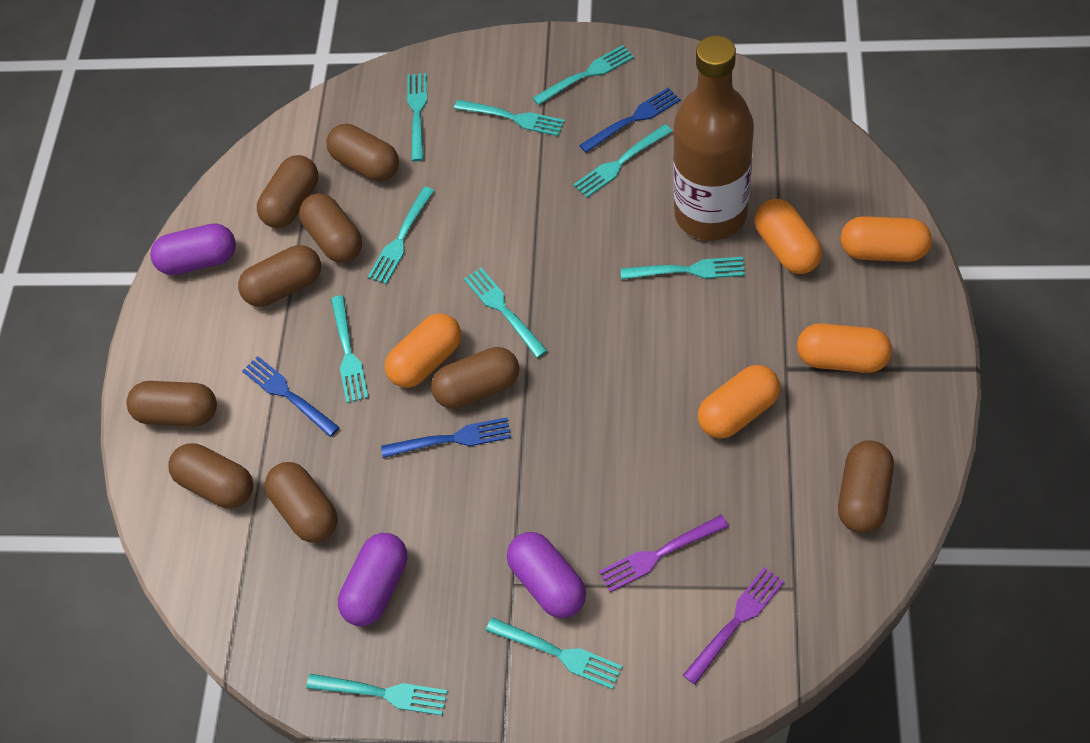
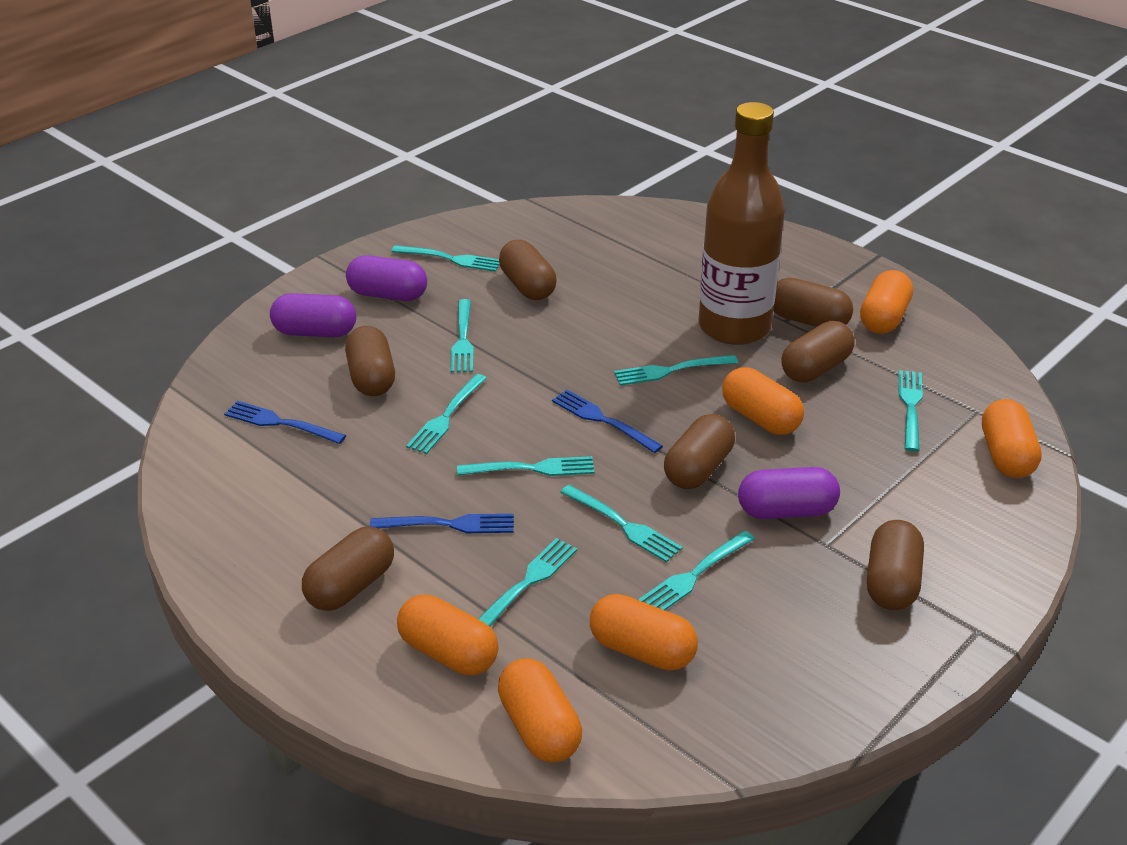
brown capsule: [127,381,217,426] [168,443,253,508] [238,245,321,307] [257,155,318,228] [265,462,338,543] [299,193,362,263] [327,124,399,181] [431,347,519,409] [838,440,894,533] = 9 -> [302,526,394,611] [345,326,395,396] [499,240,557,300] [664,414,735,489] [773,278,853,327] [781,321,855,382] [867,520,924,610] = 7
orange capsule: [385,313,461,388] [698,365,780,439] [755,199,822,274] [797,323,892,373] [840,216,932,262] = 5 -> [397,594,499,675] [498,659,582,762] [590,594,698,670] [722,367,804,435] [860,270,913,334] [982,399,1042,478] = 6
purple fork: [599,515,729,592] [683,567,785,685] = 2 -> none = 0
turquoise fork: [306,674,448,715] [331,295,368,403] [368,187,435,284] [407,73,427,161] [454,100,565,136] [464,268,548,358] [486,617,622,689] [533,45,634,105] [573,124,673,198] [621,257,745,280] = 10 -> [391,245,500,272] [406,374,487,454] [451,299,474,373] [457,456,594,476] [478,538,577,627] [560,485,683,562] [614,355,738,386] [638,531,755,610] [899,370,923,452] = 9

